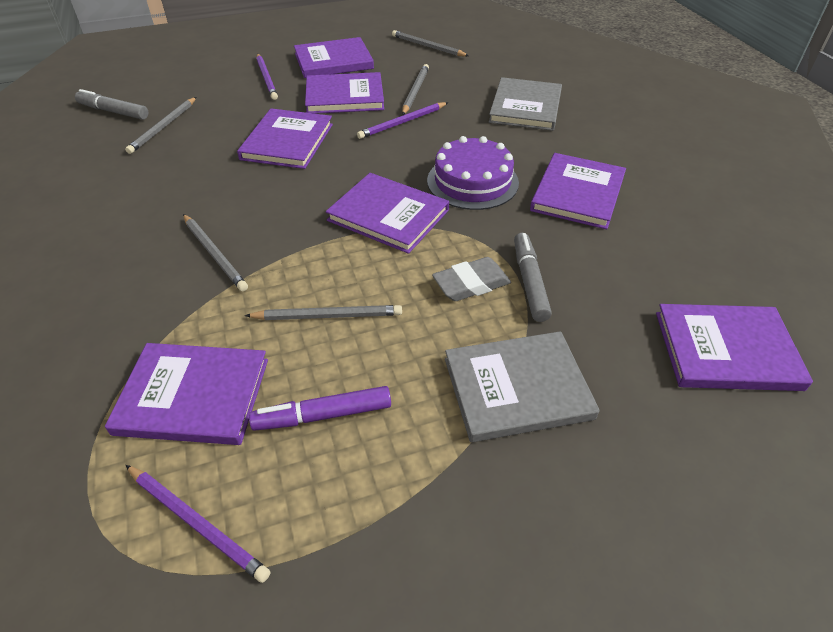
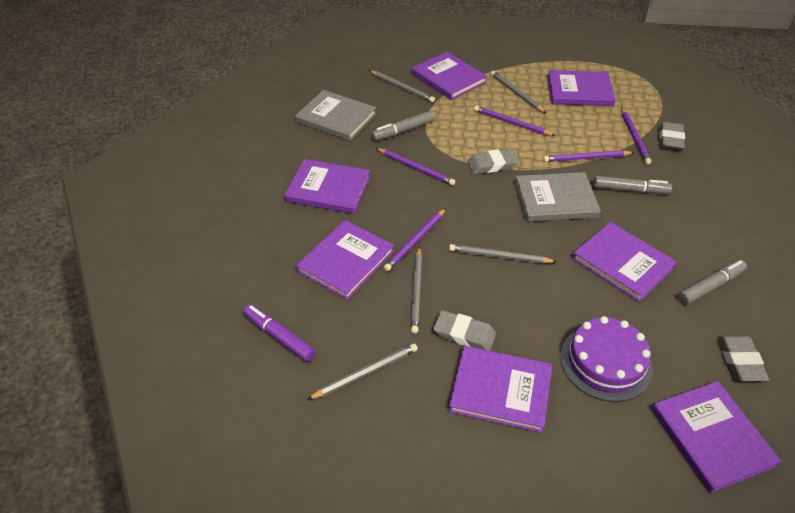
grey eraser: [432,257,511,301] = 1 -> [433,310,496,351] [467,149,519,174] [660,122,685,150] [718,335,769,381] = 4
grey marker: [75,89,149,120] [514,233,552,322] = 2 -> [371,111,435,141] [593,176,672,194] [678,260,747,305] = 3
purple pencil: [126,465,270,583] [256,54,278,100] [357,102,448,139] = 3 -> [376,148,455,185] [384,208,446,271] [474,106,556,136] [543,150,635,162] [621,107,651,164] = 5

